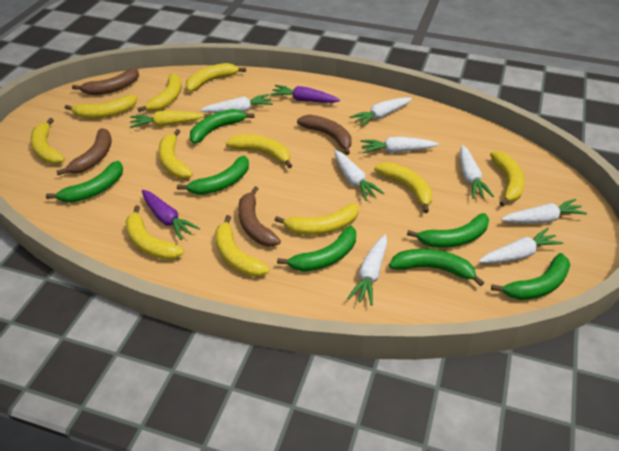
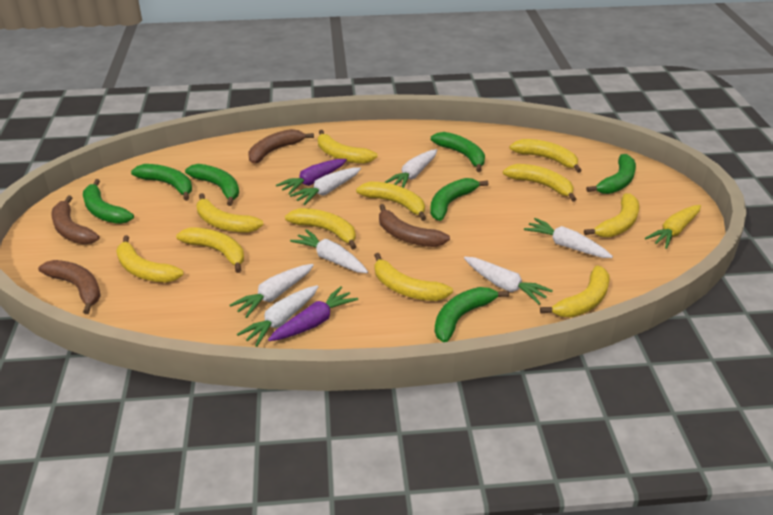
white carrot: [201,94,273,113] [334,150,384,201] [347,235,387,305] [350,97,412,127] [361,137,439,153] [460,145,494,199] [479,228,563,263] [501,199,587,223] = 8 -> [229,264,314,318] [237,285,319,347] [290,167,361,205] [290,229,368,273] [384,149,437,188] [464,257,553,305] [524,218,613,258] = 7

